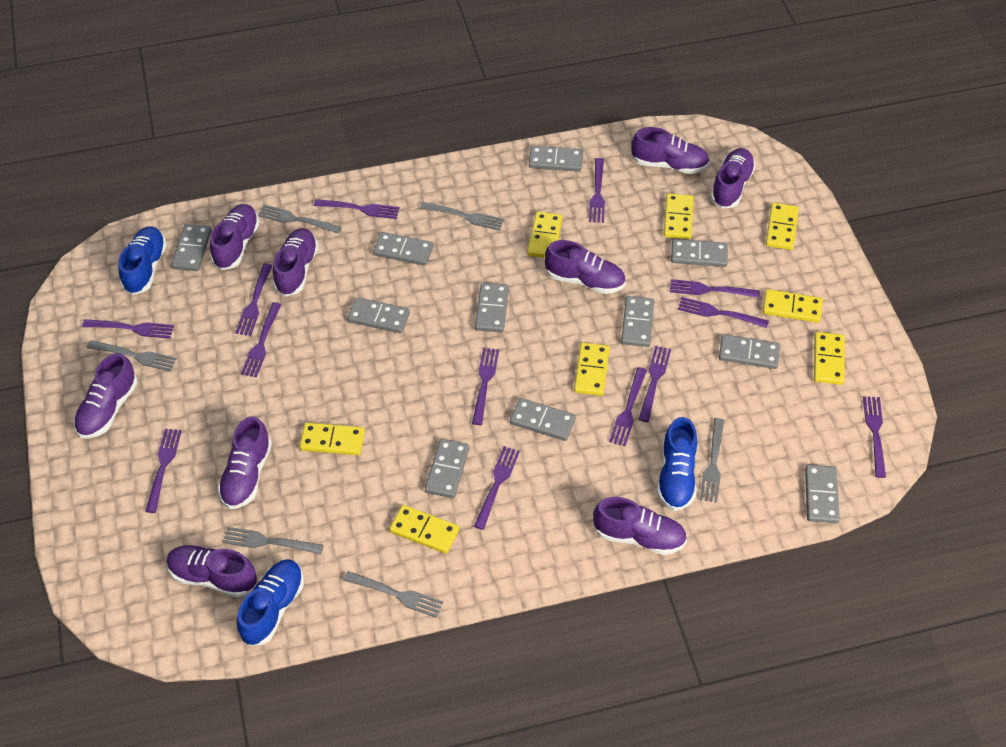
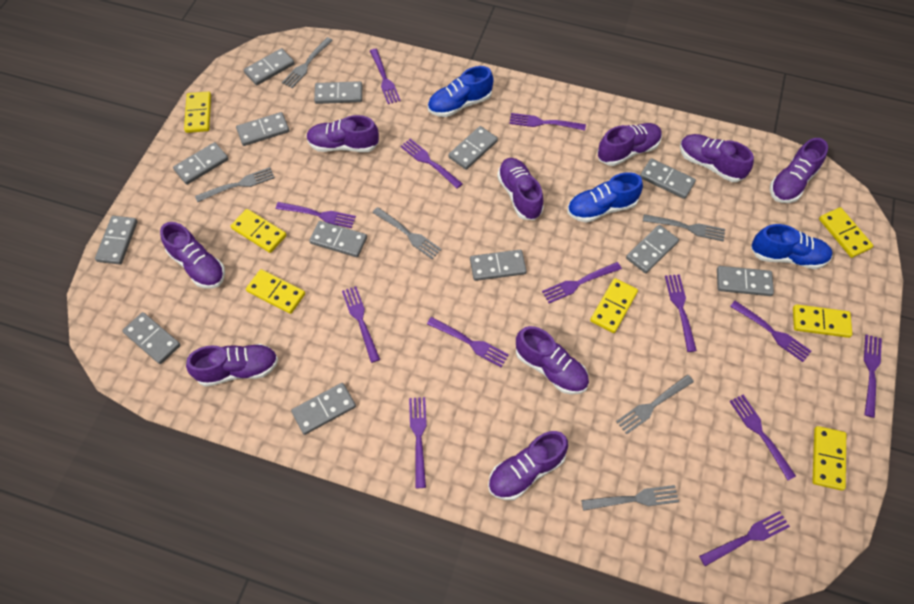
grey domino: [171,224,212,271] [347,297,410,333] [373,232,434,266] [425,439,469,498] [475,283,509,332] [510,398,576,441] [529,146,583,172] [621,296,654,347] [671,239,728,267] [719,334,780,369] [805,465,840,523] = 11 -> [95,216,138,264] [122,312,181,364] [173,142,228,185] [236,112,289,146] [244,48,295,86] [291,383,356,435] [309,221,367,257] [314,81,362,104] [448,126,498,170] [470,250,527,281] [626,225,679,273] [640,158,696,199] [717,266,774,296] = 13
yellow domino: [300,422,365,455] [389,505,459,554] [527,211,563,258] [574,342,610,396] [664,193,693,239] [763,289,823,323] [766,203,799,250] [814,332,845,385] = 8 -> [184,92,211,133] [231,209,286,253] [246,269,305,314] [590,278,638,333] [793,304,852,338] [812,426,846,491] [819,207,873,258] = 7

